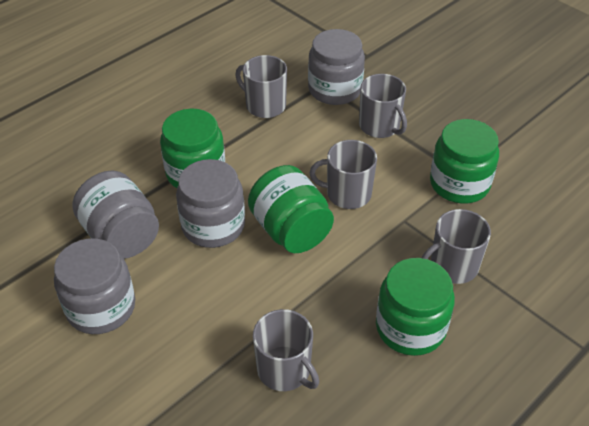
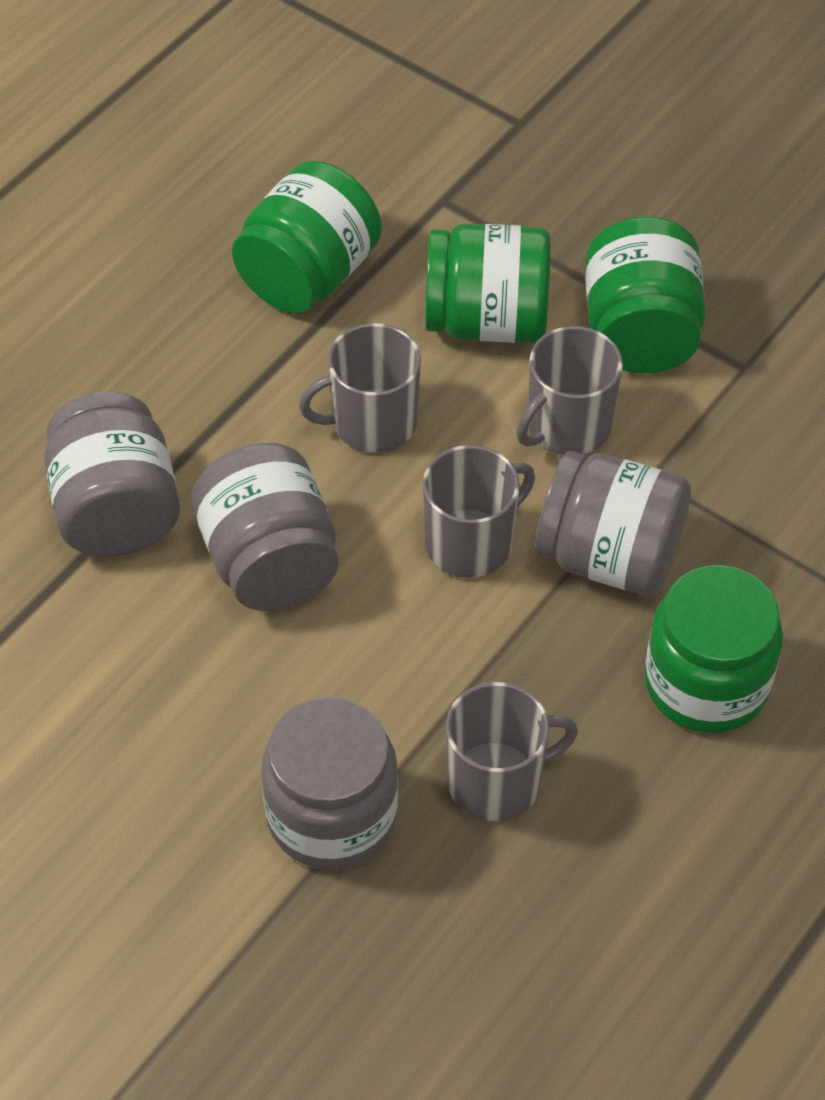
grey mug: [235,55,287,118] [253,309,319,391] [310,140,377,209] [359,74,407,138] [422,209,491,284] = 5 -> [299,323,421,453] [423,445,535,578] [446,682,578,821] [516,326,623,455] = 4

